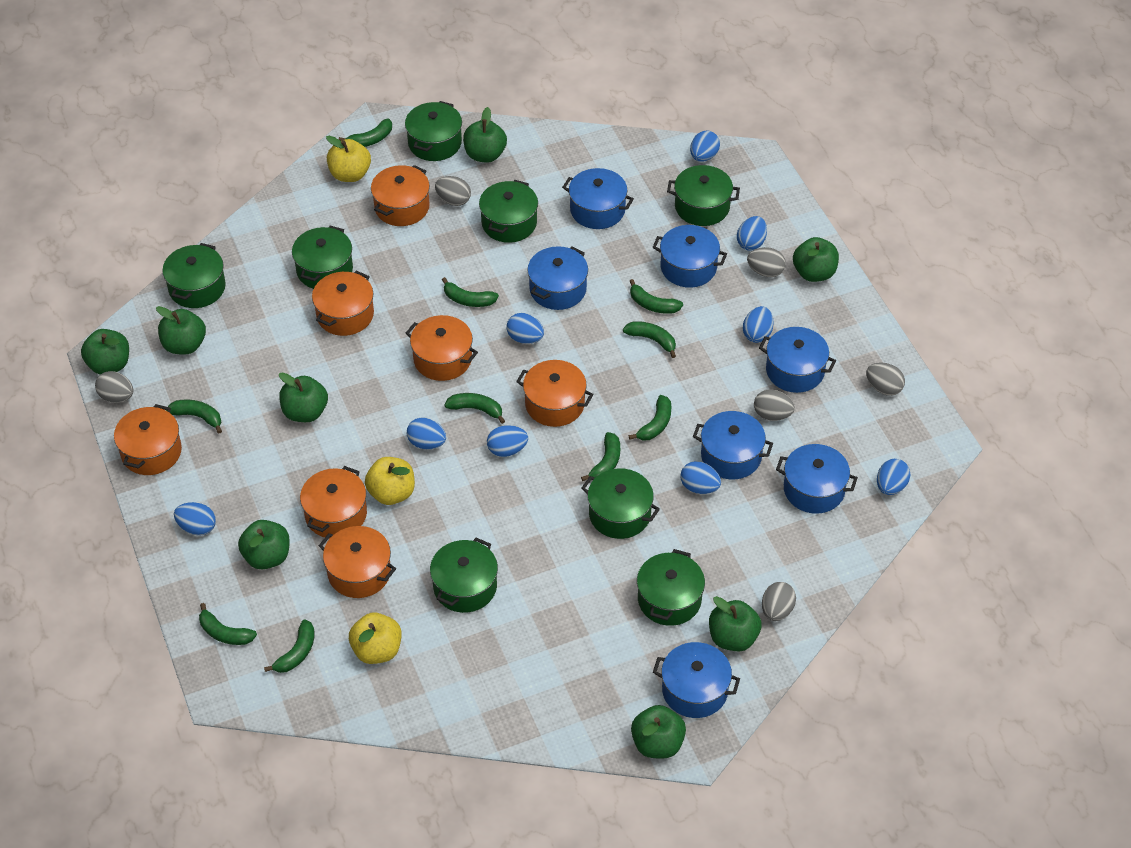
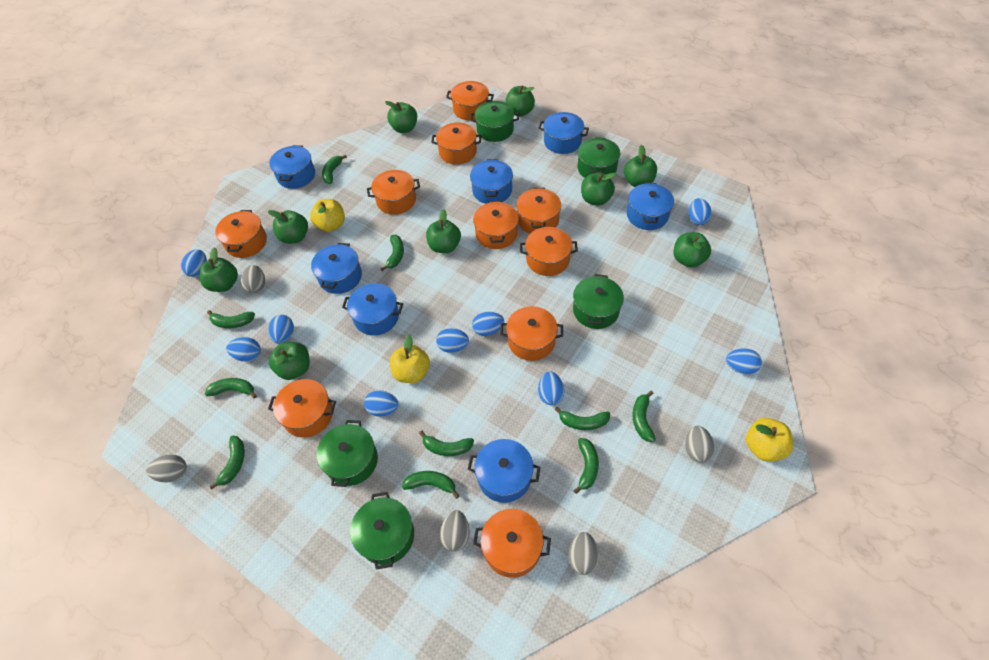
green apple: [81,329,129,375] [156,306,206,354] [238,520,290,570] [279,373,328,422] [463,107,507,162] [631,705,686,758] [709,596,762,651] [793,237,839,282] = 8 -> [200,247,238,292] [268,210,308,244] [269,342,310,380] [385,101,417,133] [426,209,461,253] [505,86,535,117] [581,172,616,206] [624,145,657,187] [674,232,711,268] = 9
green pot: [162,243,226,308] [292,226,353,289] [405,101,462,161] [430,538,498,613] [479,180,538,243] [582,468,660,539] [637,549,705,626] [667,165,740,226] = 8 -> [317,420,378,487] [350,492,414,570] [470,101,519,142] [573,274,624,329] [578,137,620,178] = 5
grey egg: [95,371,133,403] [435,176,471,206] [747,247,786,277] [754,389,795,421] [762,582,796,621] [866,363,905,396] = 6 -> [146,454,187,483] [241,265,265,293] [440,510,470,552] [568,532,599,575] [685,426,715,463] = 5
orange pot: [114,404,182,475] [300,466,367,539] [312,271,374,336] [319,526,396,598] [371,165,430,226] [406,315,478,381] [516,360,593,427] = 7 -> [215,210,267,258] [268,379,336,438] [367,170,420,215] [431,122,482,165] [446,81,494,120] [473,201,519,249] [473,509,551,578] [500,306,563,361] [516,188,561,234] [520,227,578,276] = 10

